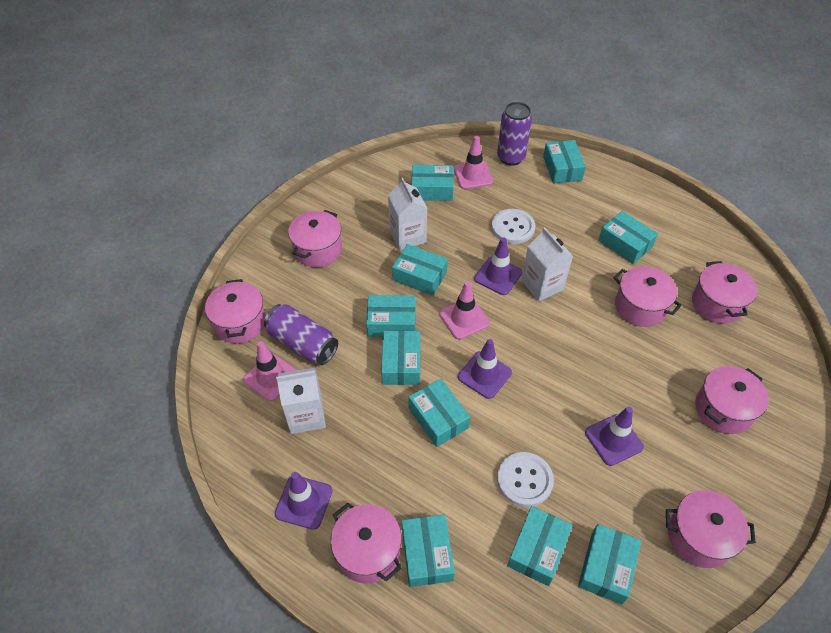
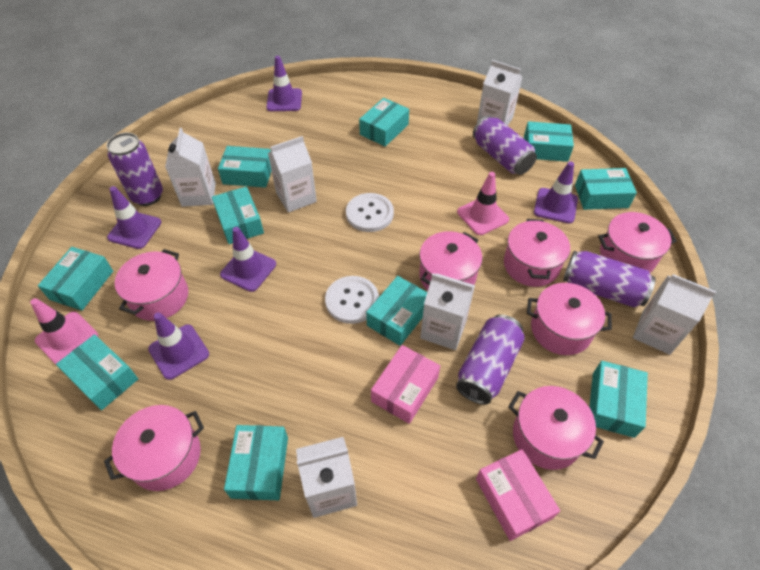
pink box: none = 0 -> [371,345,440,424] [476,449,560,541] = 2
pink traffic cone: [243,341,297,401] [439,281,490,339] [454,136,493,189] = 3 -> [30,298,98,364] [457,172,509,235] = 2
purple can: [264,304,338,365] [497,102,532,166] = 2 -> [107,133,163,206] [456,314,525,405] [473,116,537,175] [563,251,655,308] = 4
purple traffic cone: [275,472,333,530] [458,339,512,399] [474,237,522,295] [585,407,644,466] = 4 -> [107,186,161,249] [148,312,209,380] [220,227,276,292] [266,56,302,111] [534,162,578,224] = 5
white carton: [276,368,326,434] [388,178,427,250] [521,227,573,301] = 3 -> [165,128,216,207] [268,136,317,213] [296,437,357,518] [420,273,475,350] [477,60,523,126] [633,274,716,355] = 6

